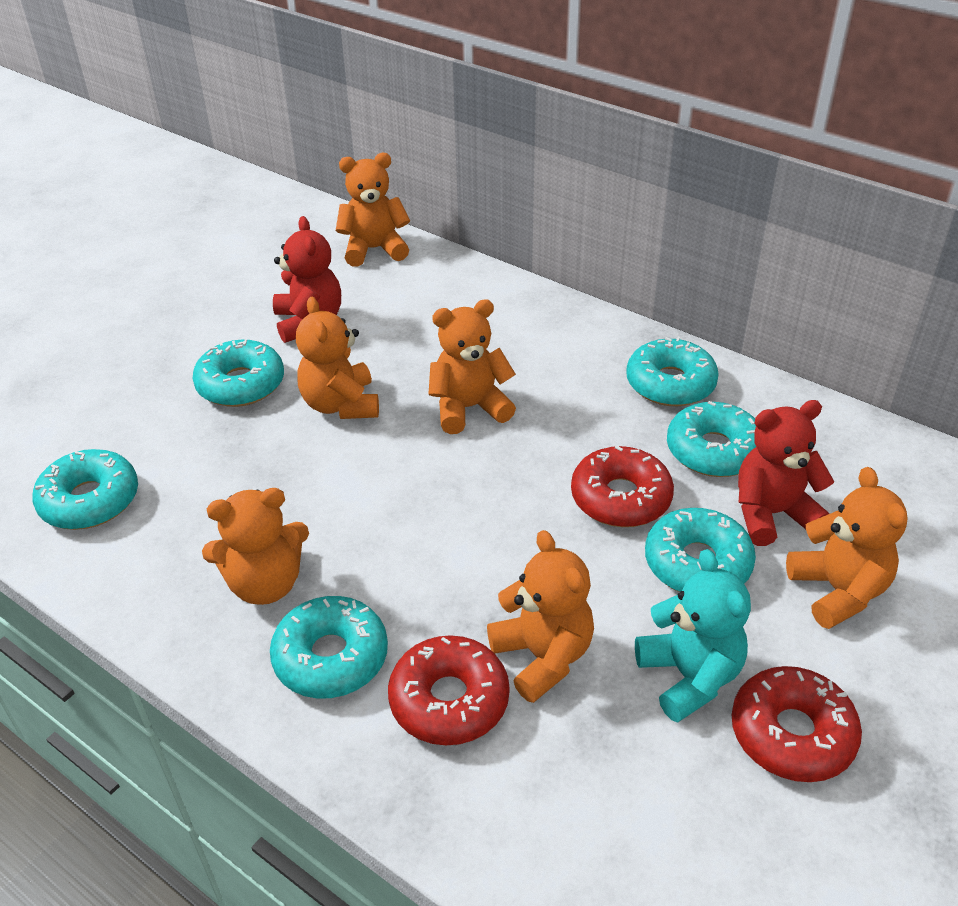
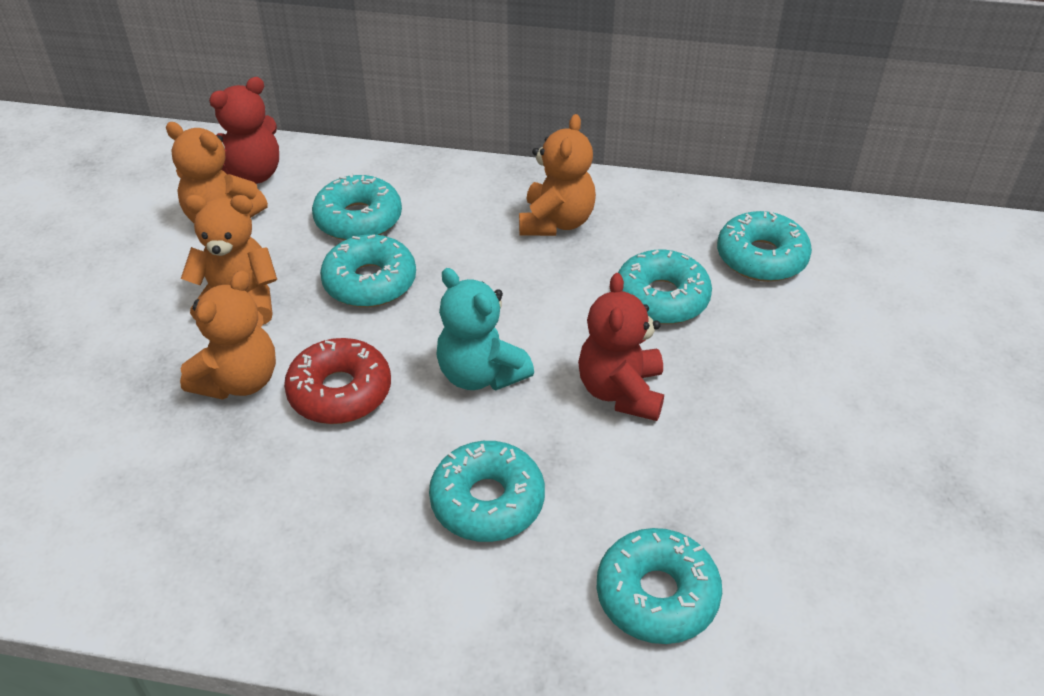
orange teddy bear: [202,488,309,605] [296,297,379,419] [336,153,410,267] [428,299,516,434] [487,530,594,703] [786,467,908,629] = 6 -> [166,122,268,223] [180,270,276,400] [181,195,277,325] [519,114,596,236] = 4
red donut: [388,635,510,745] [571,446,674,527] [732,666,862,782] = 3 -> [284,338,391,424] = 1

